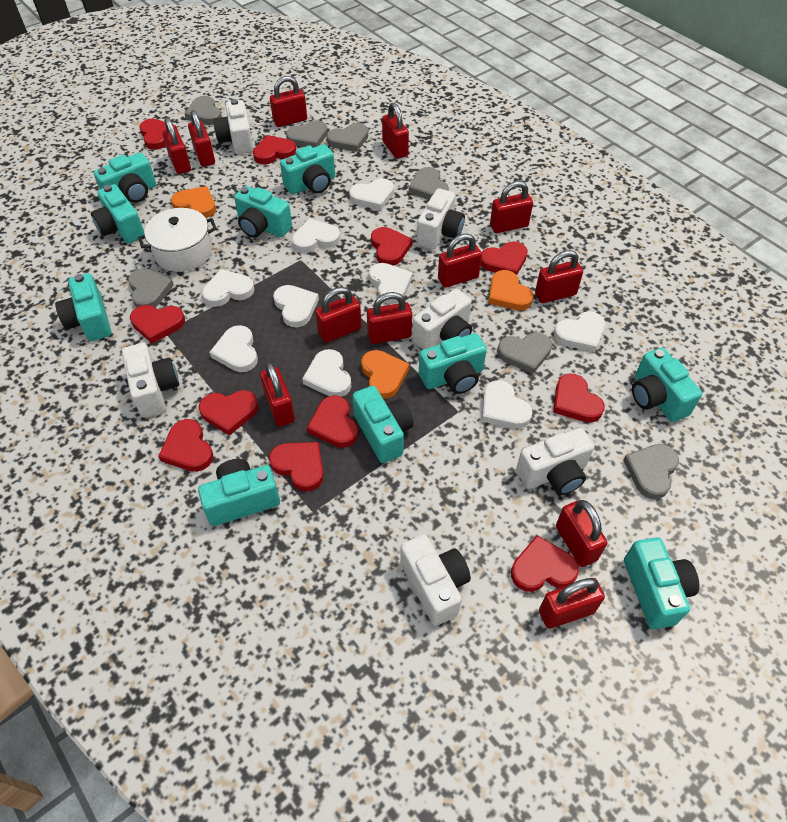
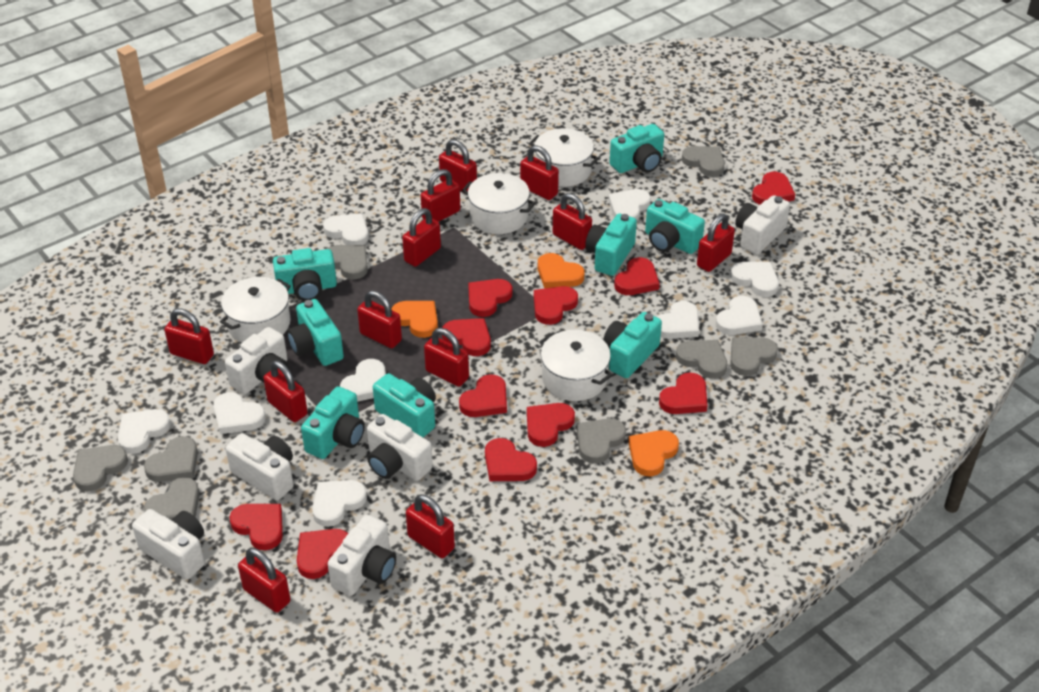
grey heart: [128,268,174,308] [184,96,222,125] [286,120,328,148] [327,123,368,152] [409,167,449,200] [497,332,552,374] [623,444,679,499] = 7 -> [73,445,128,492] [144,436,198,482] [144,477,200,520] [327,245,368,280] [577,419,626,464] [676,340,727,379] [682,146,725,177] [730,337,778,376] = 8
turquoise camera: [55,273,111,341] [91,184,145,244] [94,153,156,203] [198,459,280,526] [234,186,292,238] [280,144,335,194] [352,386,413,463] [419,333,487,394] [624,537,699,629] [632,348,702,422] = 10 -> [273,248,337,301] [287,299,344,366] [301,386,365,459] [373,373,436,437] [585,214,637,276] [603,312,662,378] [610,124,664,173] [645,199,705,254] = 8
white pot: [138,208,217,272] = 1 -> [220,277,291,342] [462,173,536,234] [529,128,599,187] [539,330,613,401] = 4

